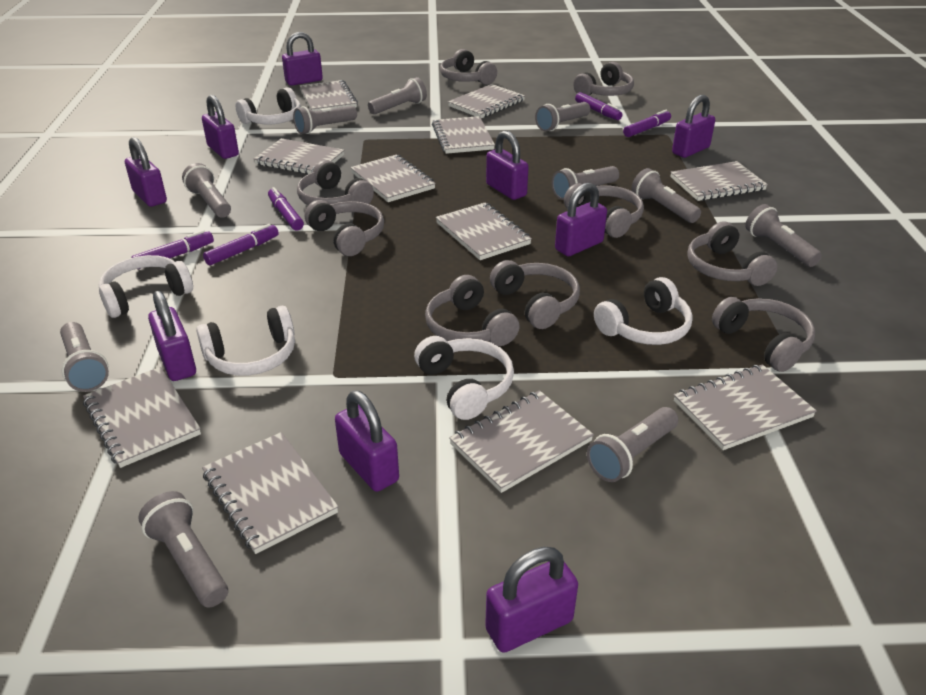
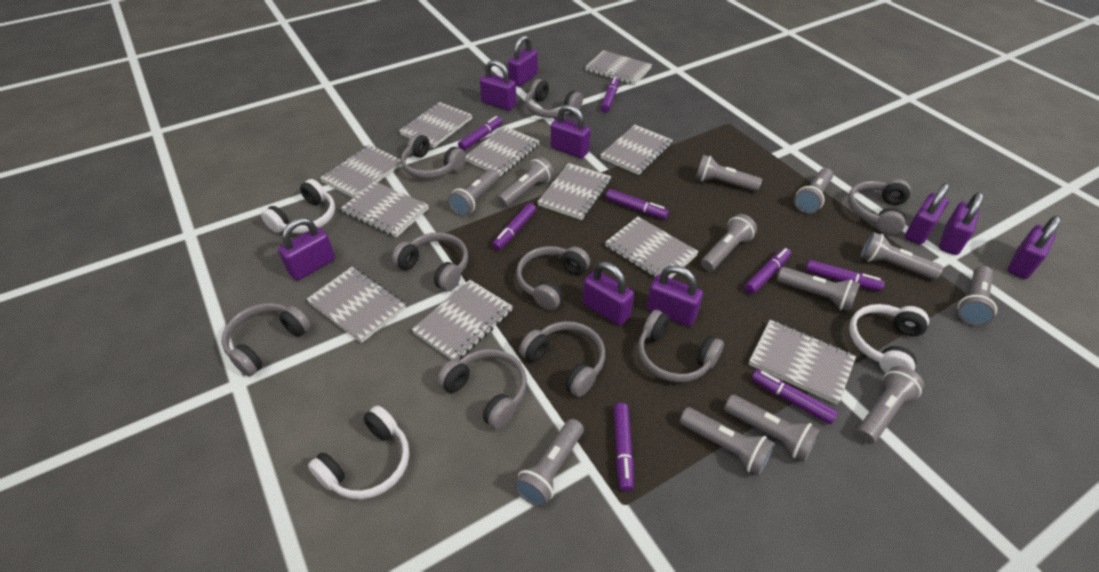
grey flashlight: [60,322,109,392] [138,491,228,608] [182,163,231,218] [293,106,357,134] [368,77,427,114] [535,102,590,131] [552,166,619,200] [587,407,678,482] [632,168,701,223] [745,204,822,267] = 10 -> [448,169,499,216] [497,157,554,207] [514,419,584,507] [680,407,775,476] [695,155,762,191] [701,214,757,271] [724,395,820,462] [777,267,860,312] [794,168,833,214] [856,366,924,444] [860,232,943,280] [957,266,997,326] = 12
purple marker: [131,230,214,269] [203,224,279,265] [268,187,304,231] [575,92,623,120] [623,110,671,137] = 5 -> [458,116,502,151] [492,203,536,250] [601,77,619,112] [606,189,669,219] [614,403,634,491] [744,248,791,294] [751,369,838,424] [805,260,884,291] = 8
white headphones: [99,255,193,318] [196,306,295,376] [235,87,301,124] [414,336,514,420] [594,277,693,345] = 5 -> [261,179,335,234] [308,405,409,499] [849,304,929,373] = 3

